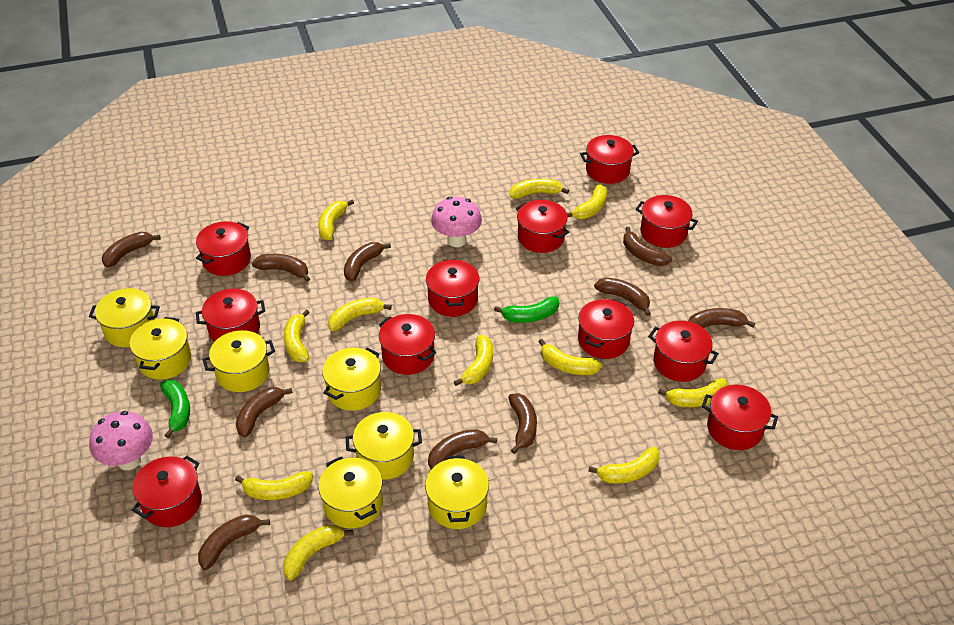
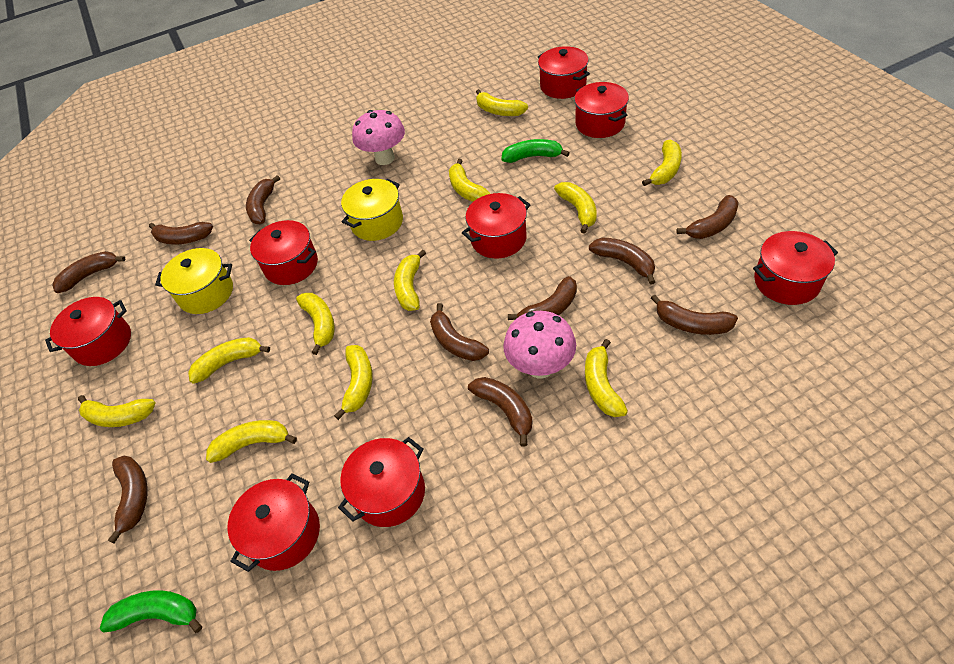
red pot: [132,456,202,527] [196,221,251,276] [196,288,265,342] [379,314,437,375] [426,259,479,317] [516,200,569,253] [578,299,634,359] [580,135,639,184] [636,195,698,248] [648,321,719,382] [702,385,778,450] = 11 -> [45,297,131,366] [228,473,320,572] [249,220,318,285] [338,437,425,527] [462,193,530,259] [538,46,590,99] [574,82,629,138] [753,231,838,305] = 8
yellow pot: [89,288,160,347] [130,317,191,380] [202,330,275,392] [318,457,383,529] [322,348,381,411] [346,412,422,480] [425,456,489,529] = 7 -> [155,248,233,314] [341,179,403,241] = 2

